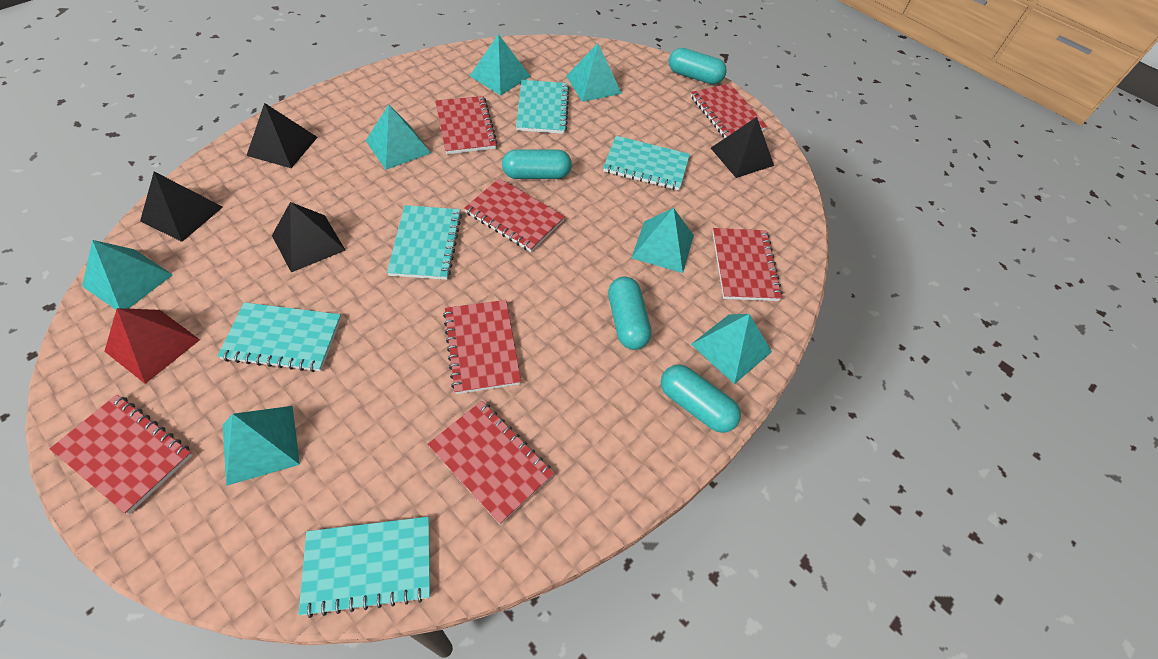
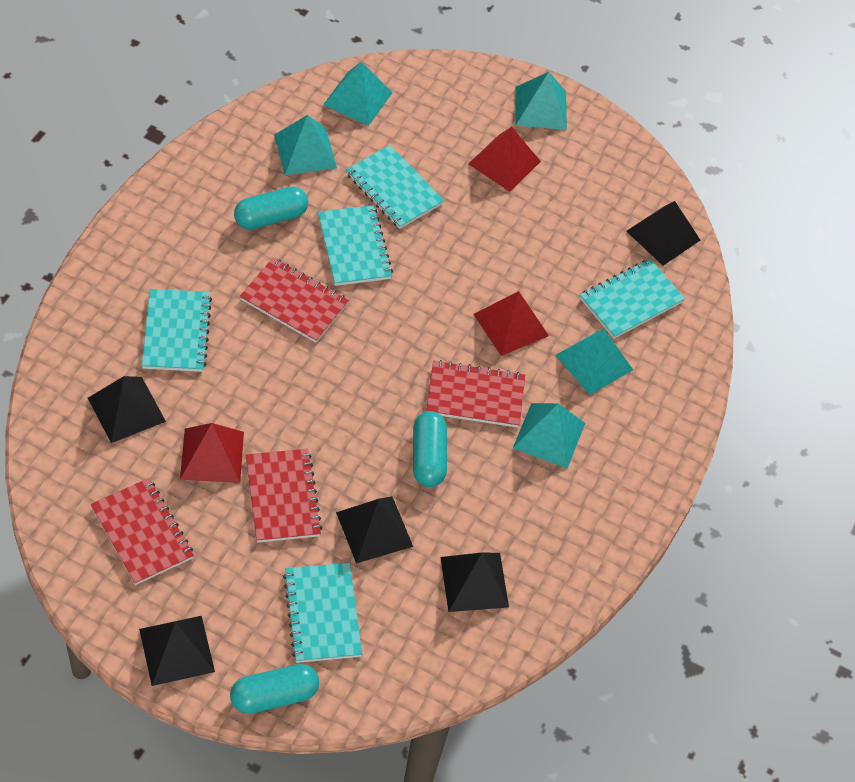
black pyramid: [140,172,223,242] [246,103,318,168] [272,202,346,272] [711,117,774,178] = 4 -> [88,376,166,443] [139,616,215,686] [336,496,413,563] [440,552,509,612] [626,201,701,266] = 5
red notebook: [50,395,193,514] [427,401,554,525] [435,96,498,154] [443,300,521,394] [464,178,565,252] [691,83,768,138] [712,228,782,301] = 7 -> [91,478,194,585] [240,257,349,343] [245,449,322,543] [426,360,525,428] = 4
red pyramid: [104,308,200,384] = 1 -> [180,423,244,483] [468,127,541,192] [473,291,549,356] = 3
turquoise capsule: [502,149,572,179] [608,277,651,350] [661,364,741,433] [669,48,727,84] = 4 -> [230,664,319,714] [234,186,308,230] [413,411,447,487] = 3
turquoise pyramid: [82,240,173,310] [223,406,300,486] [366,105,431,170] [470,34,531,96] [566,44,622,102] [631,208,694,273] [691,314,772,384] = 7 -> [274,115,337,175] [323,62,393,126] [513,403,585,469] [516,72,567,130] [555,329,633,395] = 5

